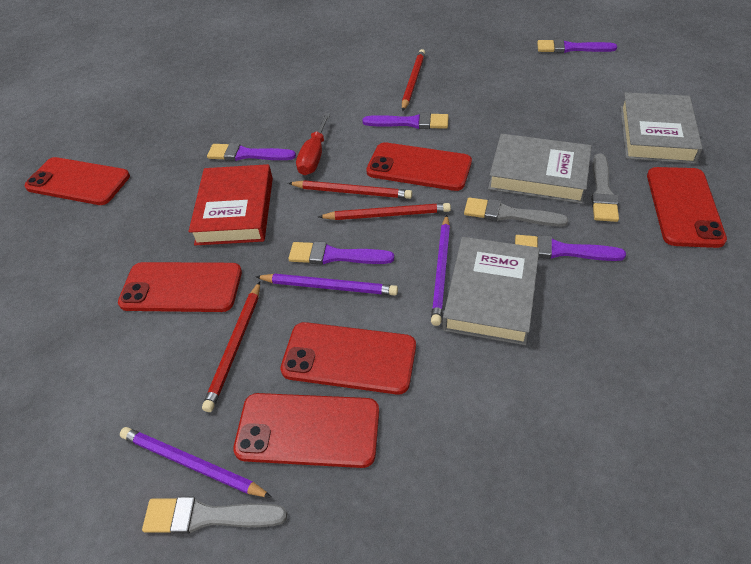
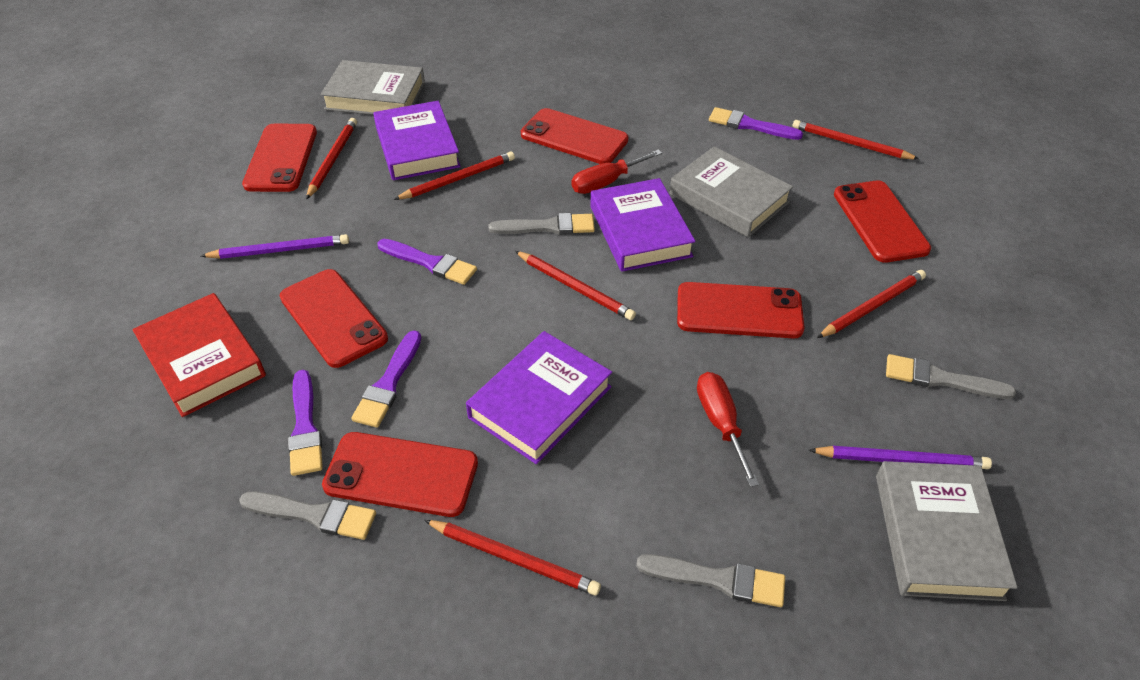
grey brush: [142,497,287,534] [464,197,568,227] [591,153,619,222] = 3 -> [239,492,376,540] [488,213,595,235] [636,554,785,607] [886,354,1016,399] = 4
purple book: none = 0 -> [373,101,461,180] [466,331,612,464] [590,178,696,272] = 3
purple brush: [207,143,296,161] [288,241,394,264] [362,112,449,129] [515,235,626,261] [537,39,617,53] = 5 -> [288,370,323,476] [351,331,421,428] [377,239,477,285] [709,107,803,140] = 4
purple pencil: [120,427,272,498] [255,274,398,295] [431,215,450,326] = 3 -> [201,234,349,259] [809,446,992,469] = 2
red pencil: [202,281,260,412] [288,180,412,199] [318,203,451,220] [402,49,425,111] = 4 -> [306,118,357,199] [394,151,515,200] [424,520,601,596] [515,251,636,320] [792,120,919,159] [817,270,926,338] = 6
red screwdriver: [296,113,330,175] = 1 -> [571,150,662,194] [697,372,759,487] = 2

